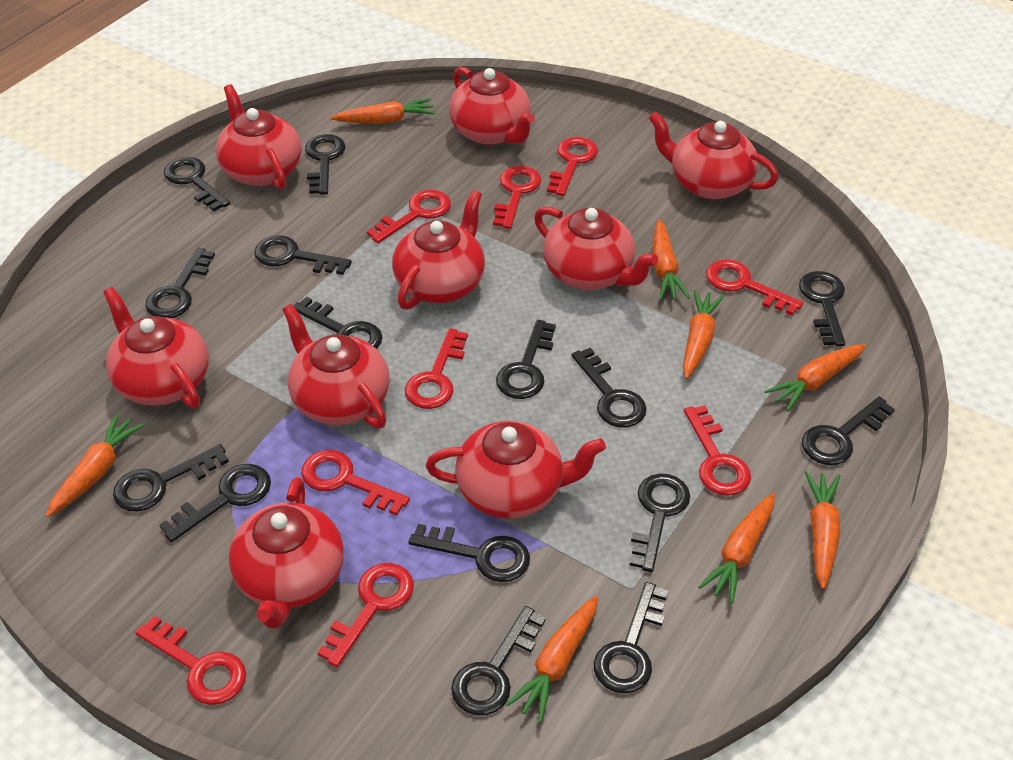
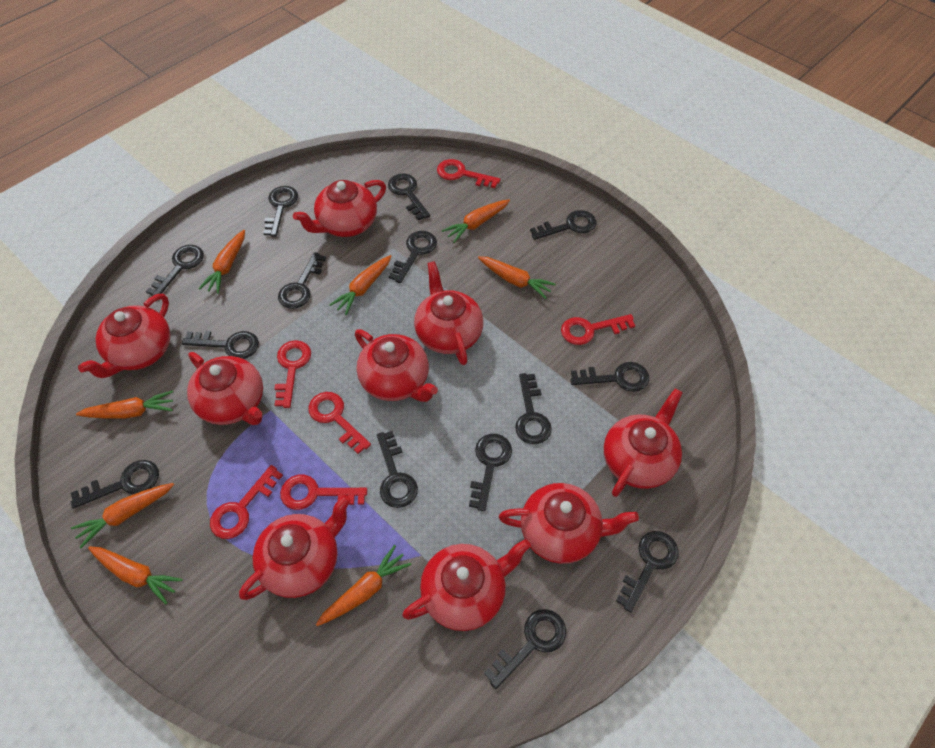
black key: [113,444,229,512] [145,248,215,318] [159,464,271,542] [164,157,230,211] [254,235,352,275] [293,297,382,349] [305,134,345,195] [408,524,530,582] [451,606,546,715] [496,320,556,399] [571,348,647,427] [594,582,668,694] [630,473,690,572] [799,271,845,346] [802,396,895,465] = 15 -> [71,460,159,509] [146,245,204,296] [182,331,259,359] [263,186,298,237] [278,252,326,309] [377,431,418,508] [388,174,430,220] [389,231,437,283] [469,434,512,511] [484,609,566,689] [515,373,552,444] [530,210,596,240] [570,362,649,392] [616,531,679,612] = 14
red key: [135,615,246,705] [302,450,410,516] [317,563,414,667] [367,190,451,243] [405,328,468,409] [493,166,541,229] [547,137,598,196] [684,405,751,496] [706,259,804,315] = 9 -> [210,465,283,539] [274,340,311,408] [280,475,367,510] [308,392,371,454] [437,159,501,188] [561,314,635,345] = 6

